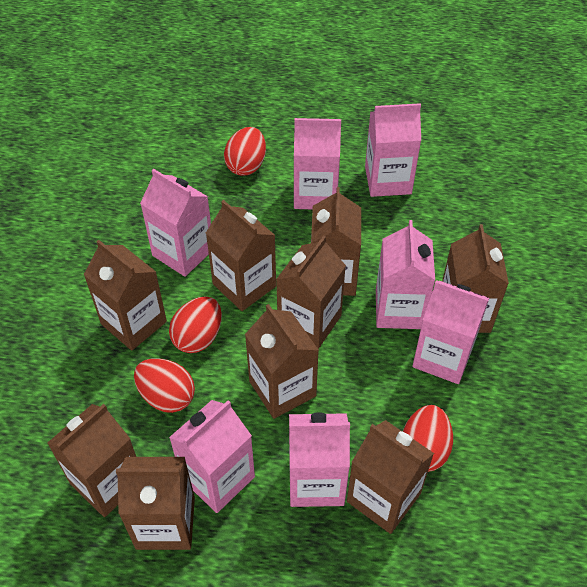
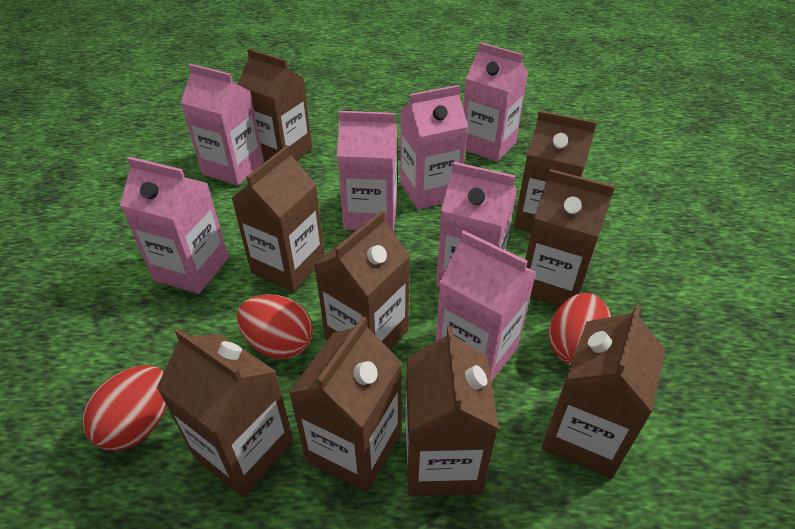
red egg: [134,358,195,413] [169,297,222,353] [224,127,266,176] [403,405,453,472] = 4 -> [82,365,167,451] [237,294,313,359] [548,293,612,365] = 3

